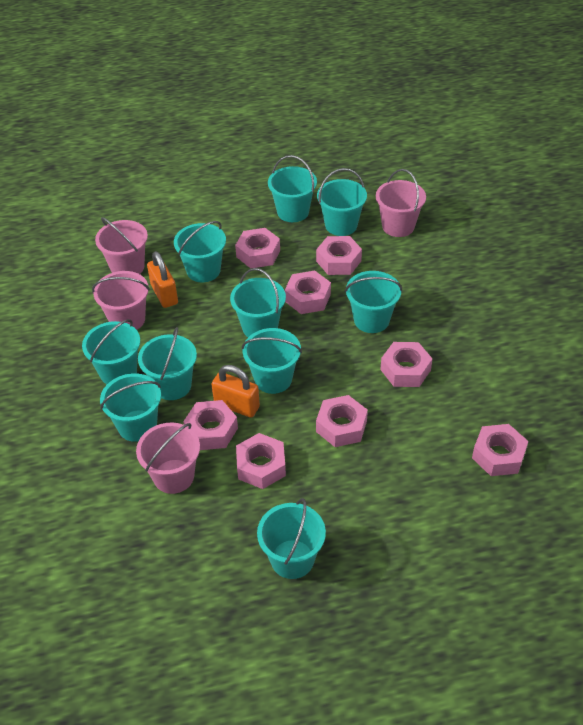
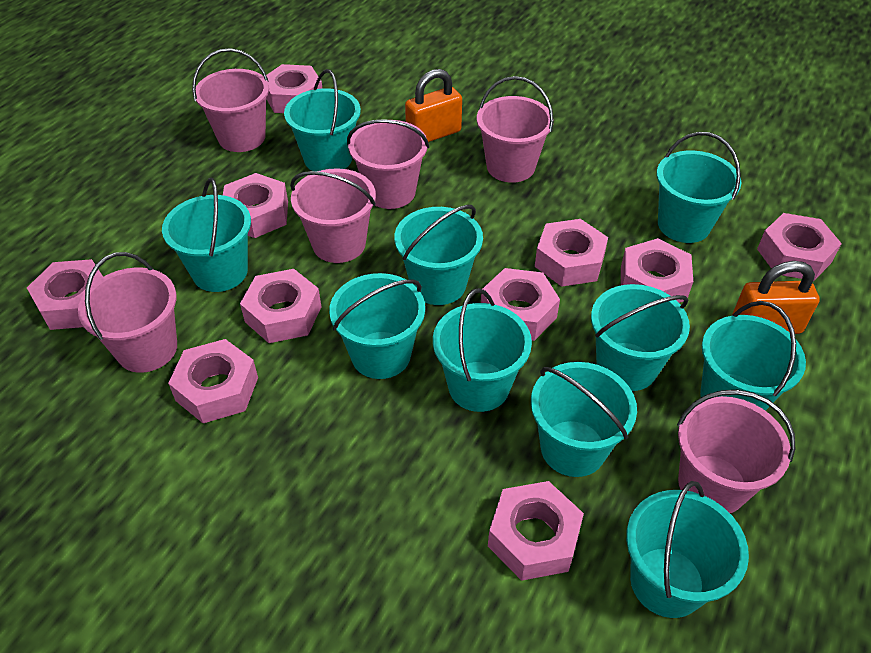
pink bucket: [92,271,150,330] [95,217,148,274] [136,423,200,494] [376,169,426,237] = 4 -> [78,252,177,373] [192,48,269,152] [290,168,376,263] [347,119,429,209] [477,76,554,183] [677,390,795,513] = 6
pink nut: [183,400,238,450] [235,228,280,268] [236,433,286,489] [285,271,331,314] [316,236,362,275] [316,395,368,447] [380,342,432,387] [472,424,528,476] = 8 -> [27,259,103,330] [168,339,258,423] [223,173,288,238] [240,269,321,343] [266,64,323,113] [481,268,560,341] [488,481,584,581] [535,219,608,287] [621,238,693,303] [757,213,842,281] = 10

